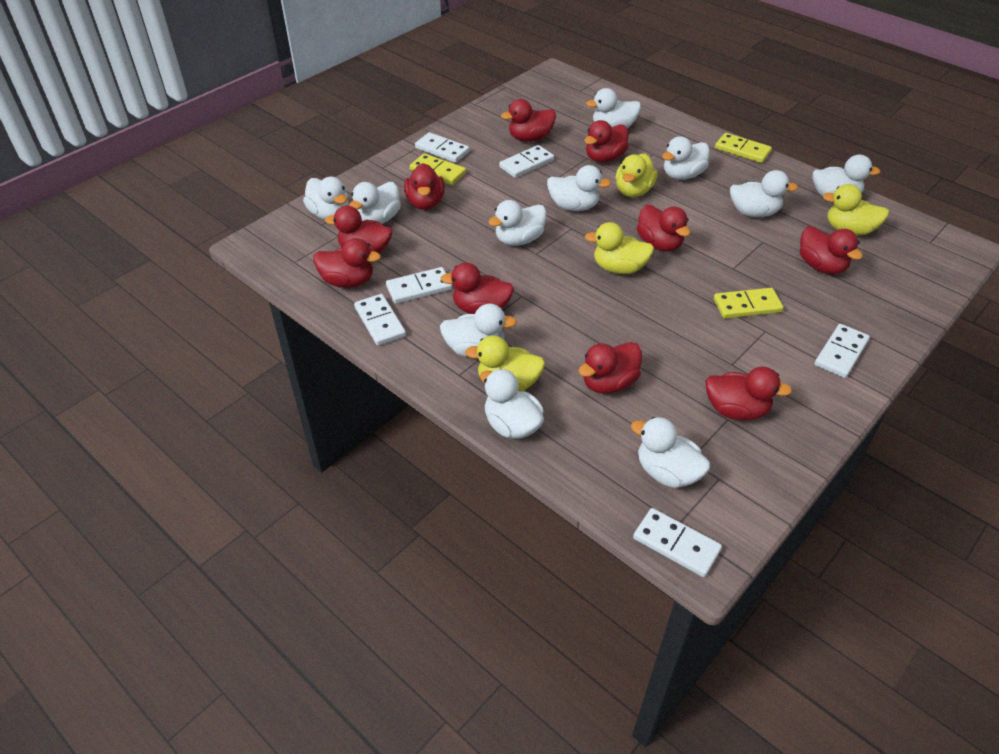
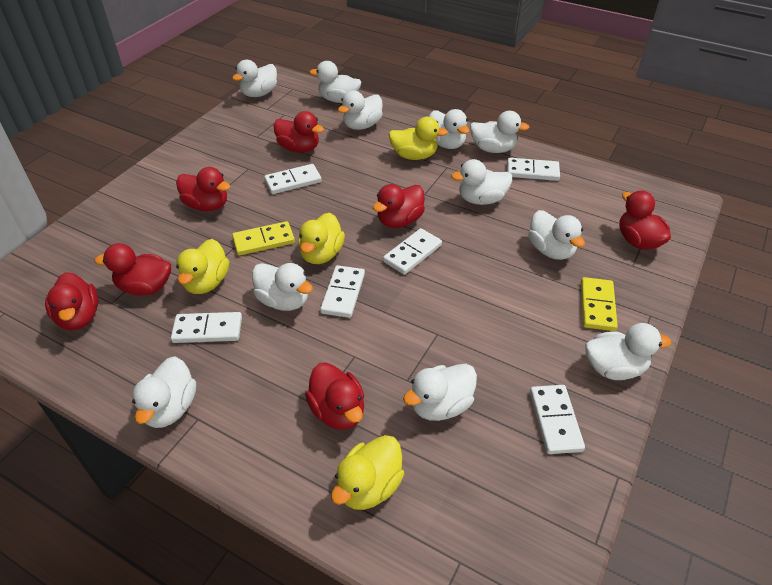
red duck: [313,238,381,288] [325,206,392,253] [404,163,445,210] [441,263,514,314] [501,99,556,142] [578,342,642,394] [584,120,629,162] [637,205,690,251] [705,367,792,421] [800,226,863,274] = 10 -> [45,272,98,330] [95,243,171,295] [176,167,230,211] [273,111,324,153] [305,363,364,430] [373,184,425,228] [619,191,671,250] = 7
yellow domino: [410,153,466,185] [714,288,783,319] [715,133,772,163] = 3 -> [232,221,295,256] [581,277,618,331] = 2

